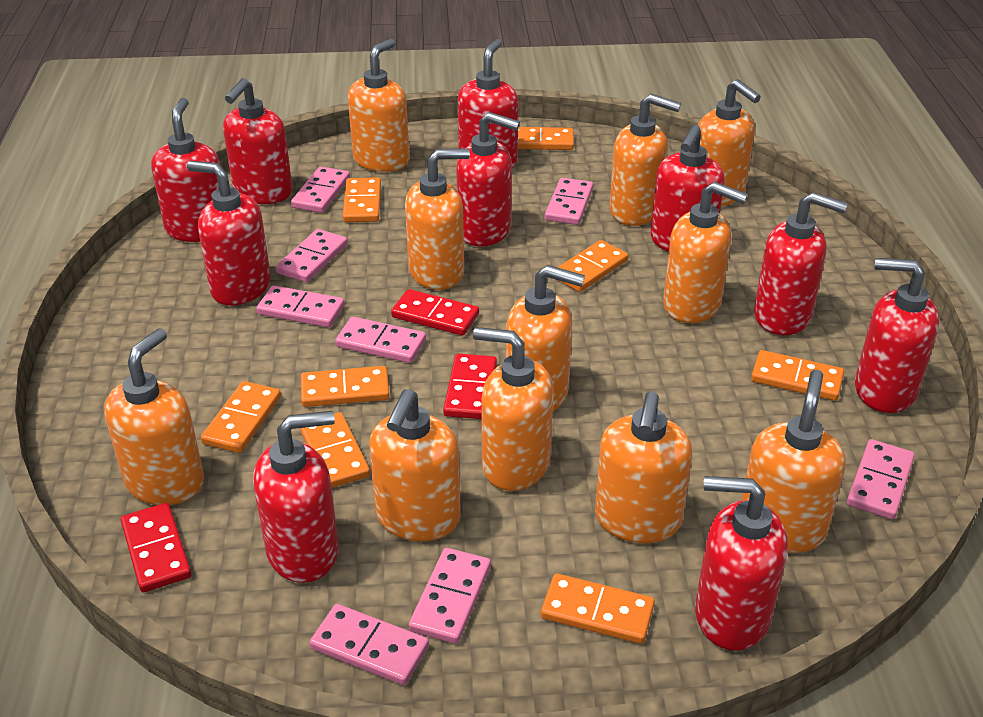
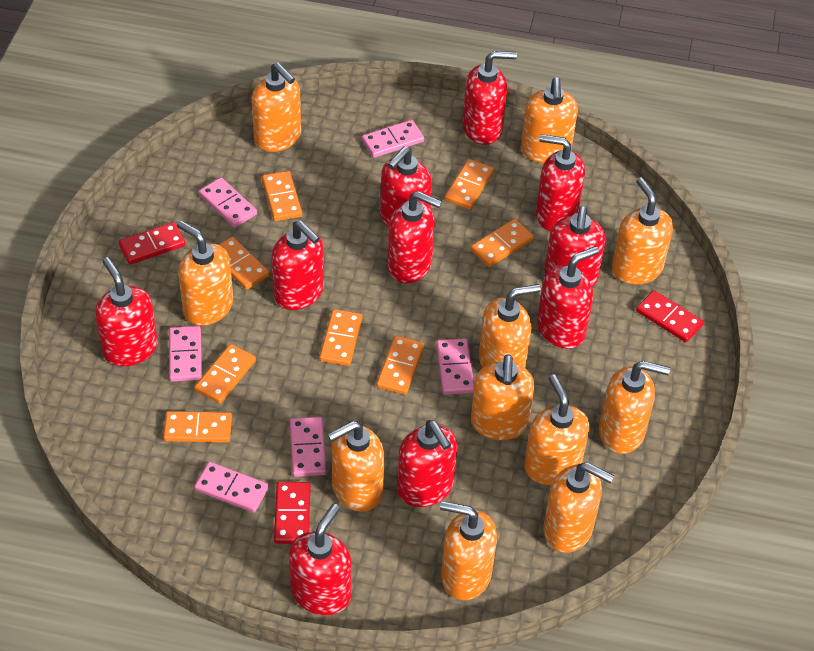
pink domino: [256,285,345,328] [276,229,348,282] [291,166,350,213] [310,604,429,685] [335,317,426,363] [409,548,491,644] [545,178,593,225] [847,439,915,520] = 8 -> [169,326,202,382] [194,461,269,513] [199,177,257,228] [290,417,326,477] [362,120,424,158] [436,339,474,395] = 6

